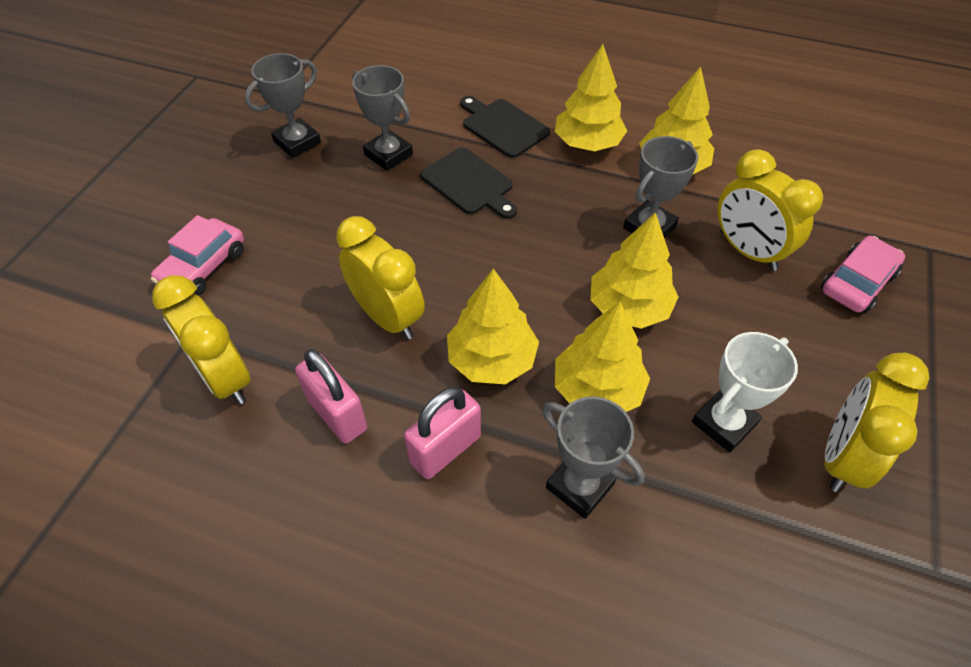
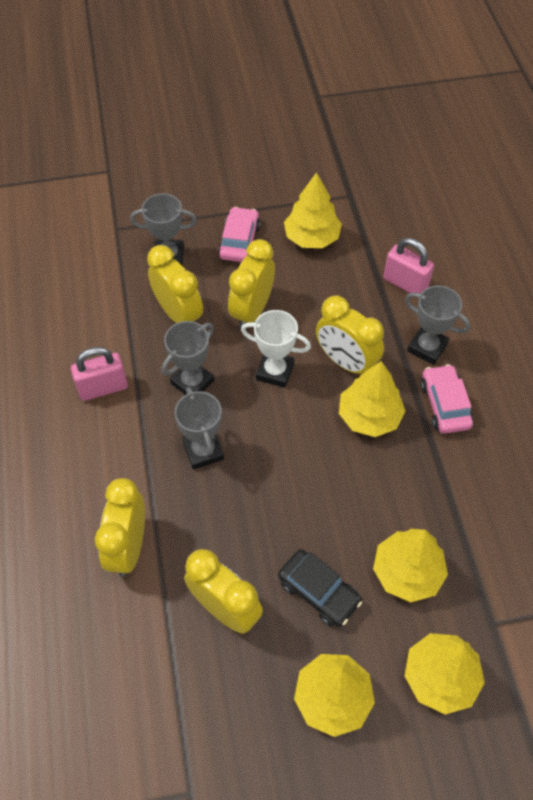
black car: none = 0 -> [278,549,362,627] = 1
black cutting board: [421,147,517,219] [460,96,550,158] = 2 -> none = 0
yellow clock: [152,275,251,405] [336,216,425,340] [717,149,823,271] [825,353,929,492] = 4 -> [95,478,145,577] [147,245,203,323] [184,549,263,634] [228,239,275,329] [316,296,384,374] = 5

